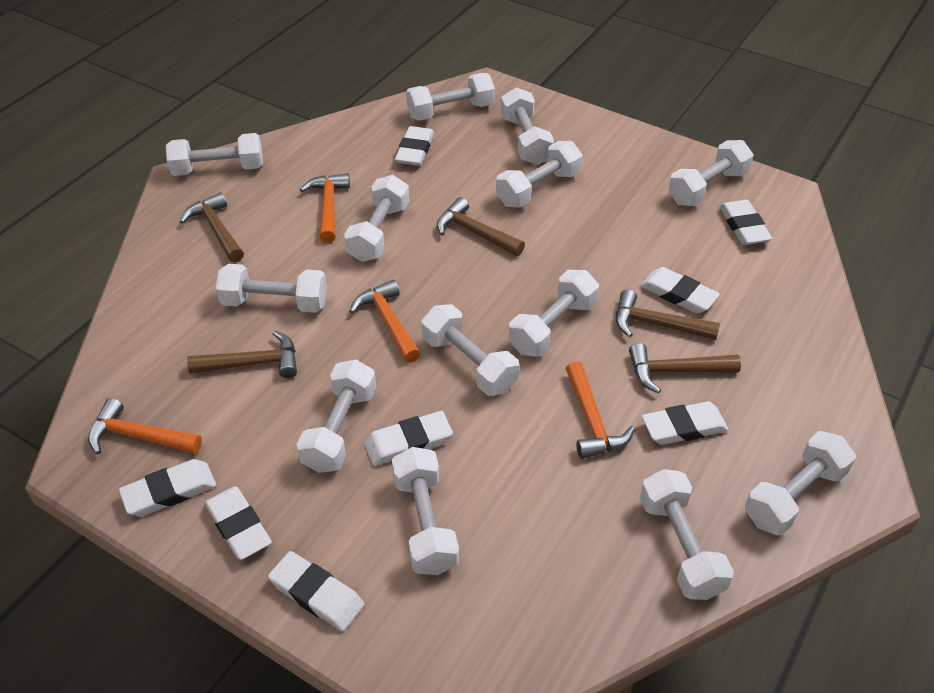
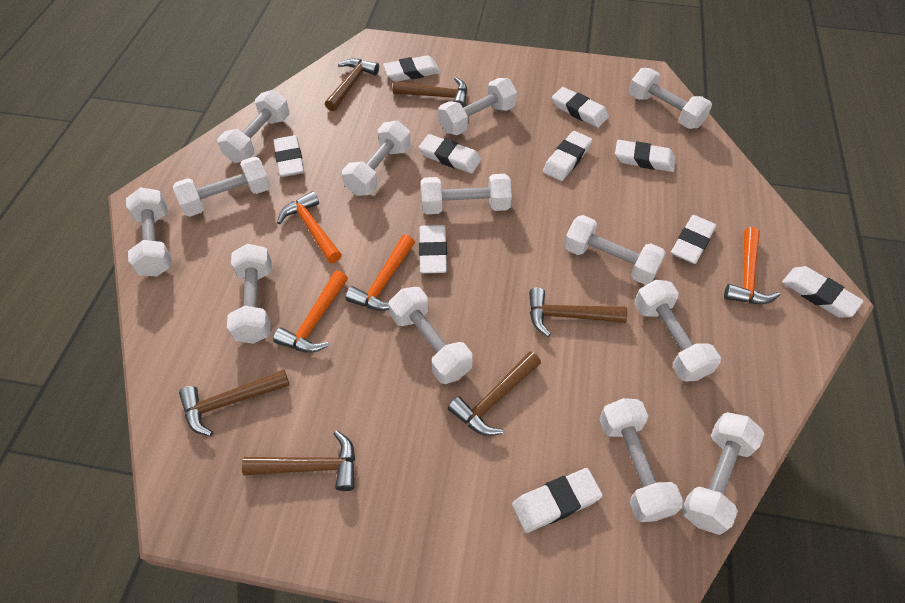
brown hammer: [180,192,244,262] [187,330,297,378] [437,197,525,256] [616,289,720,340] [629,343,741,394] = 5 -> [179,369,290,436] [242,430,355,491] [325,58,379,111] [393,77,467,107] [448,351,541,436] [529,288,628,337] = 6
white eraser: [119,459,216,516] [204,486,272,560] [268,551,364,631] [364,411,453,466] [395,126,434,166] [640,267,720,313] [642,401,729,445] [719,200,772,245] = 8 -> [273,135,304,177] [383,55,440,81] [419,134,481,173] [419,225,447,273] [512,468,603,533] [543,131,592,181] [552,87,609,128] [615,140,675,172] [671,215,717,264] [782,266,864,318] = 10

